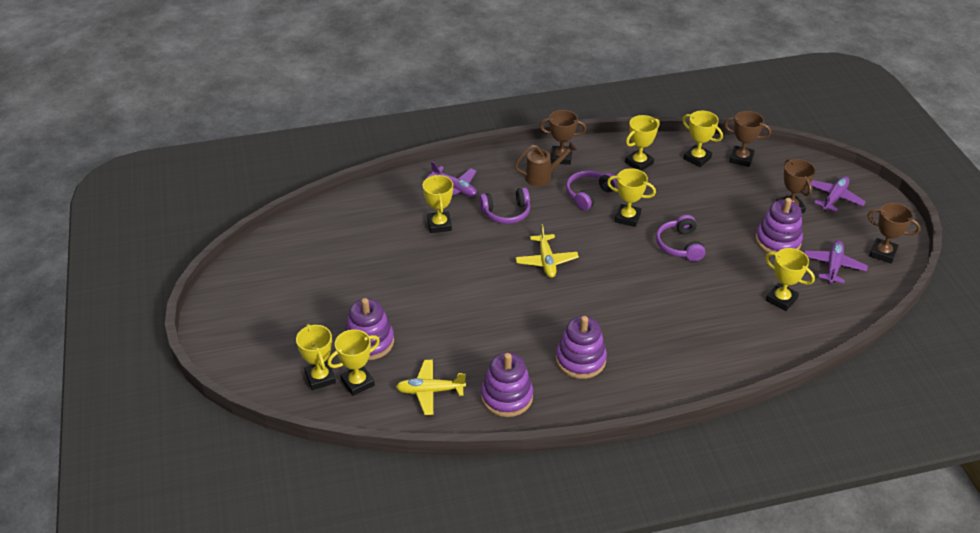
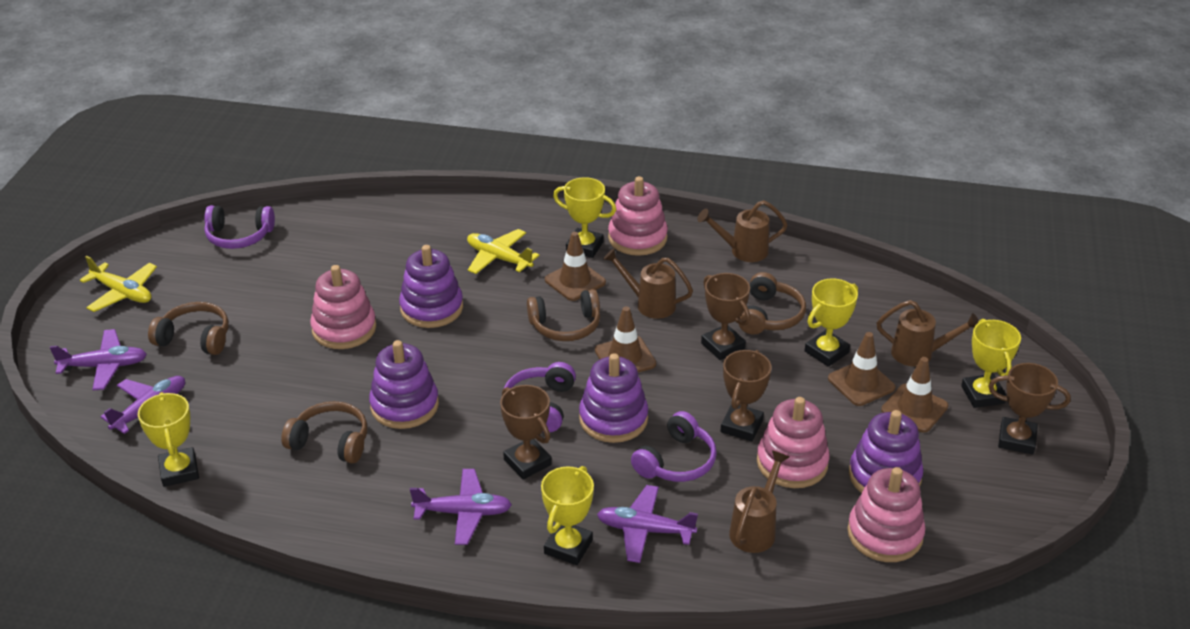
brown headphones: none = 0 -> [148,302,229,355] [281,401,367,464] [527,289,600,341] [739,272,806,335] = 4
brown traffic cone: none = 0 -> [545,232,606,301] [595,306,656,373] [828,332,895,406] [881,357,949,432] = 4
brown watering can: [514,142,577,186] = 1 -> [603,248,693,319] [697,200,788,262] [729,450,789,553] [877,300,979,367] = 4
pink stacking toy: none = 0 -> [310,265,376,349] [608,176,668,256] [757,397,830,488] [847,467,925,562] = 4
purple plane: [426,161,477,197] [804,240,868,284] [811,176,866,212] = 3 -> [50,329,147,390] [100,376,185,434] [410,469,512,545] [597,485,698,563] = 4
yellow trophy: [296,324,336,390] [327,329,380,396] [423,175,453,233] [607,168,656,227] [625,115,660,171] [682,111,723,167] [765,248,815,311] = 7 -> [138,392,199,487] [541,466,594,565] [553,177,616,258] [805,278,858,367] [961,319,1021,408] = 5

